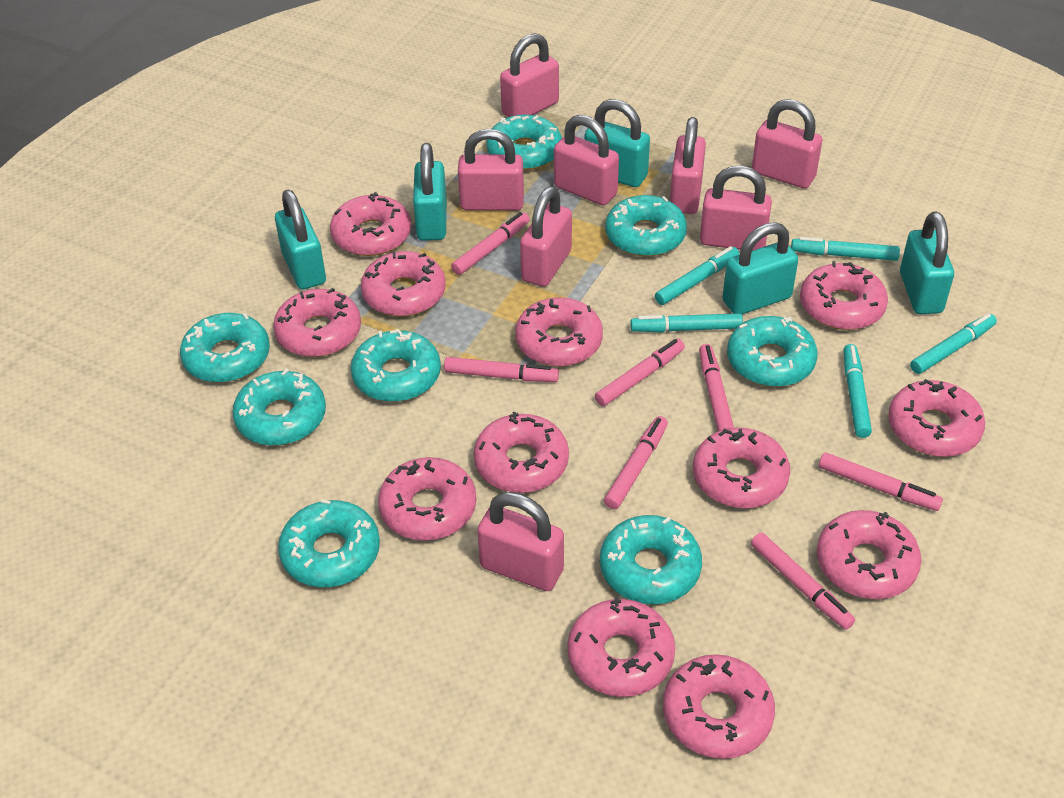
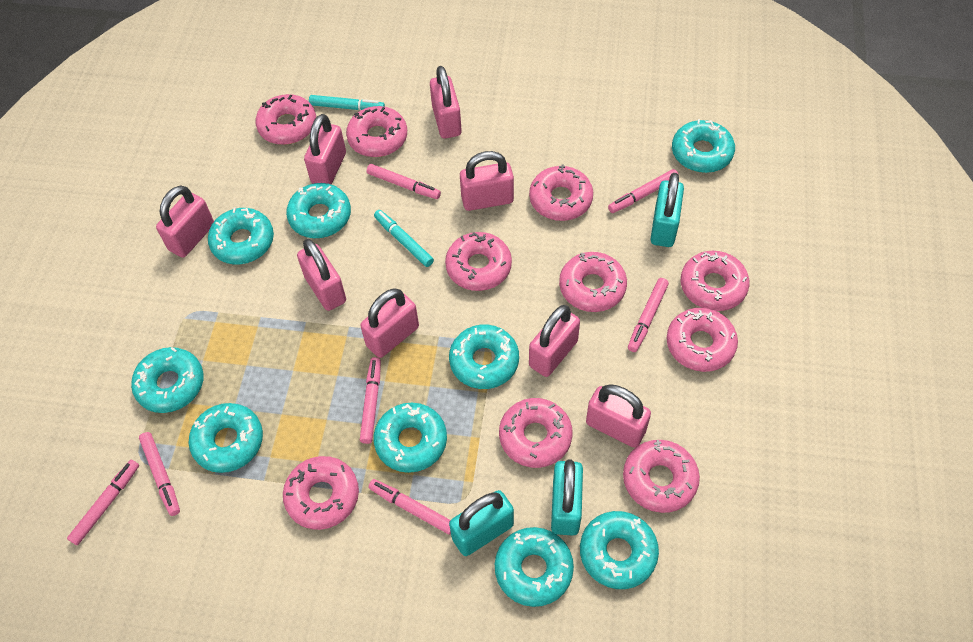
pink donut: [273,288,361,357] [330,192,411,256] [361,251,446,316] [378,457,476,541] [474,412,569,493] [515,297,603,366] [567,598,675,697] [663,654,775,759] [693,428,790,508] [800,261,888,330] [817,510,921,599] [888,379,985,457] = 12 -> [255,94,316,145] [283,456,359,530] [346,106,407,157] [445,232,512,291] [499,398,573,468] [529,164,593,221] [559,252,627,312] [623,440,700,513] [667,308,738,372] [681,251,750,311] = 10
turquoise donut: [180,313,270,383] [232,368,326,446] [278,499,380,587] [351,328,441,402] [487,115,562,170] [600,515,702,604] [605,195,687,257] [727,316,818,387] = 8 -> [131,347,204,413] [189,403,263,473] [208,208,274,264] [286,183,351,238] [373,403,447,473] [449,324,519,389] [495,527,574,607] [580,511,659,589] [672,119,735,173] = 9
turquoise marker: [630,313,743,332] [655,246,739,305] [791,237,900,261] [843,344,872,438] [910,313,997,374] = 5 -> [309,95,385,110] [374,210,434,267] = 2
turquoise padlock: [275,190,326,290] [413,143,447,241] [584,99,650,187] [722,222,798,314] [900,212,954,314] = 5 -> [449,490,514,556] [551,459,583,535] [651,173,684,247] = 3

